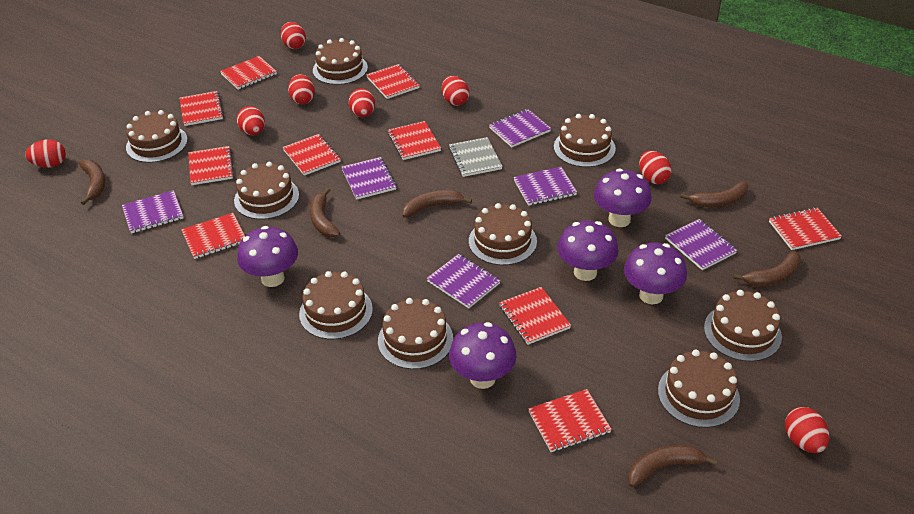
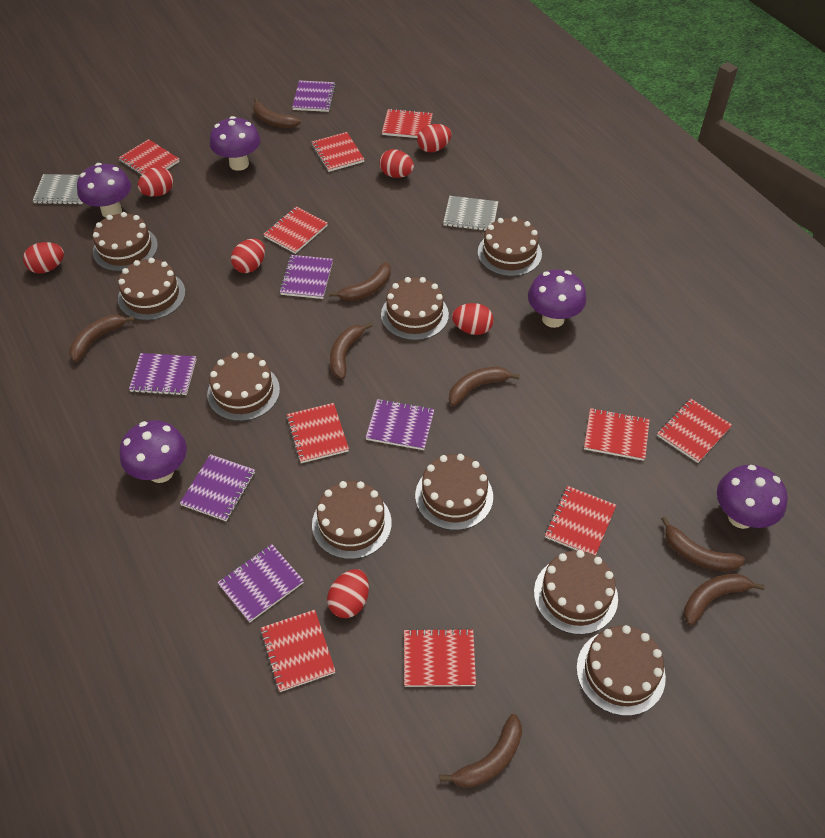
brown banana: [79,159,105,205] [310,188,340,237] [402,190,472,218] [628,445,718,487] [680,181,749,207] [733,250,801,287] = 6 -> [69,315,135,362] [253,98,301,128] [329,262,391,301] [330,322,373,379] [440,714,522,788] [449,366,520,406] [661,516,746,571] [684,574,765,625] = 8
grey notebook: [449,137,503,177] = 1 -> [33,174,83,205] [443,196,498,231] = 2
red egg: [25,139,66,168] [237,106,265,135] [281,22,306,49] [288,74,315,104] [348,88,375,117] [442,76,469,106] [639,151,672,184] [785,407,829,453] = 8 -> [23,242,64,273] [138,167,173,197] [231,239,265,273] [327,569,369,618] [379,149,414,178] [417,124,452,152] [452,303,494,335] = 7

